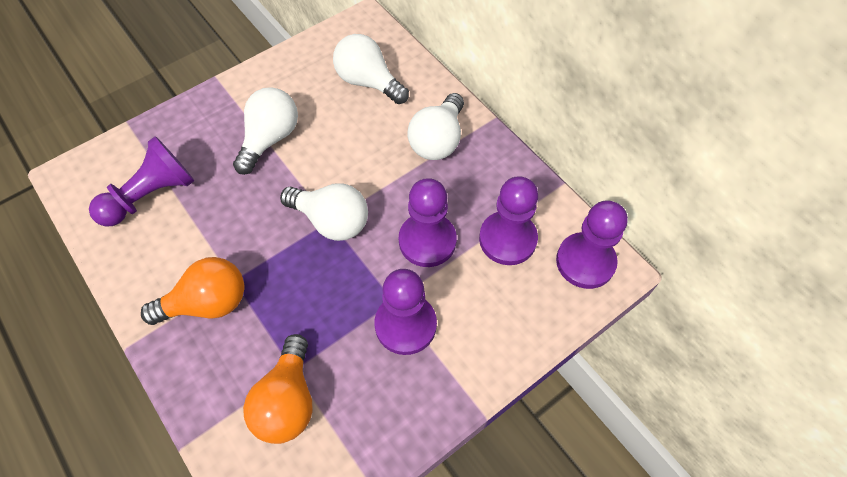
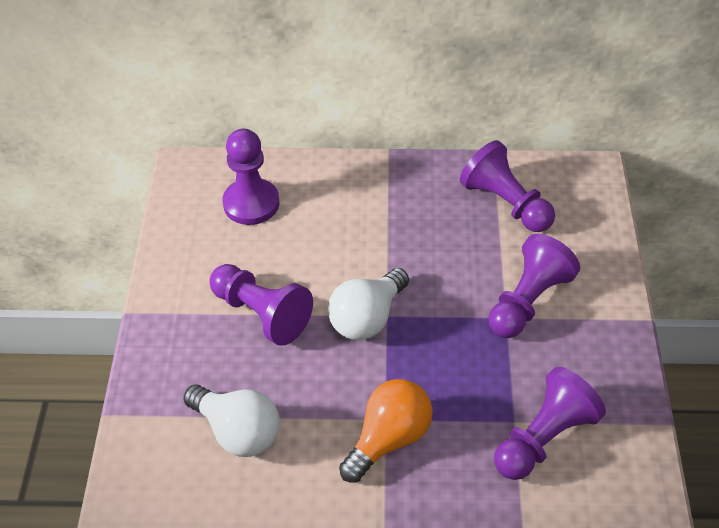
orange light bulb: [141,257,245,325] [243,334,312,444] = 2 -> [339,379,433,483] = 1
white light bulb: [233,87,298,175] [280,183,368,241] [333,34,409,104] [407,93,464,160] = 4 -> [183,384,280,457] [328,268,409,340] = 2

